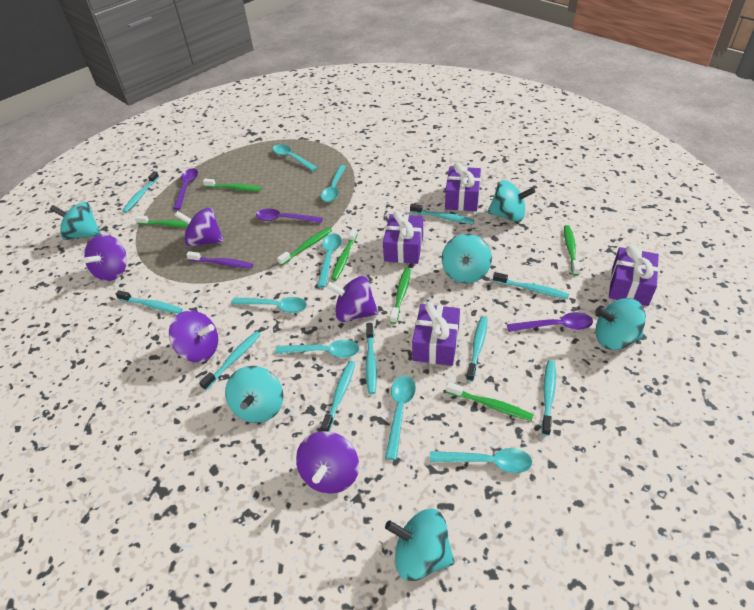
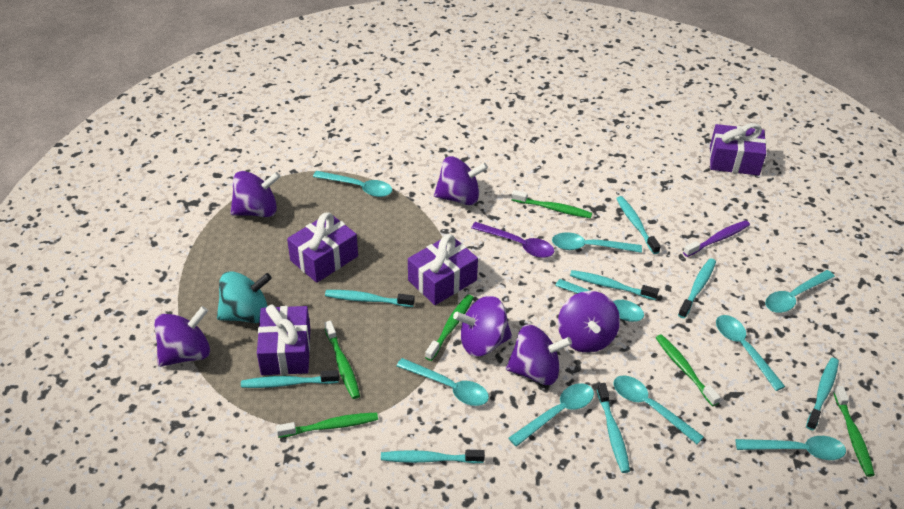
green toothbrush: [135,215,189,228] [203,179,262,191] [277,227,332,266] [331,228,358,280] [390,268,411,324] [446,382,533,421] [564,225,580,276] = 7 -> [276,413,378,438] [324,321,360,399] [425,294,474,361] [512,190,592,218] [656,334,721,406] [833,386,875,477] = 6
purple spinning top: [84,234,127,281] [169,310,218,362] [175,208,224,247] [296,431,359,494] [326,276,378,322] = 5 -> [154,306,210,367] [230,171,281,217] [434,156,488,205] [453,296,512,357] [506,325,572,385] [558,291,620,353] = 6
purple spoon: [173,168,198,210] [256,209,323,223] [507,312,593,332] = 3 -> [471,222,554,258] = 1
turquoise spinning top: [50,202,101,240] [225,366,283,423] [385,509,455,581] [442,234,492,283] [488,180,535,222] [595,298,646,350] = 6 -> [217,271,272,323] = 1
turquoise spoon: [231,297,307,313] [273,144,317,171] [275,340,359,358] [317,233,342,287] [321,165,346,202] [385,376,416,460] [430,448,532,473] = 7 -> [313,171,392,197] [397,358,489,406] [509,383,594,447] [552,232,642,253] [555,279,644,322] [614,375,704,444] [716,315,785,391] [735,436,846,460] [765,270,835,313] = 9
turquoise toothbrush: [116,290,183,314] [122,171,159,213] [199,331,261,390] [321,361,355,432] [366,323,377,394] [410,204,474,224] [466,316,488,382] [493,272,569,299] [541,360,556,436] = 9 -> [241,370,339,388] [325,290,415,307] [381,450,485,463] [570,270,659,300] [597,383,630,473] [616,196,661,254] [678,258,716,318] [806,358,839,430] = 8

